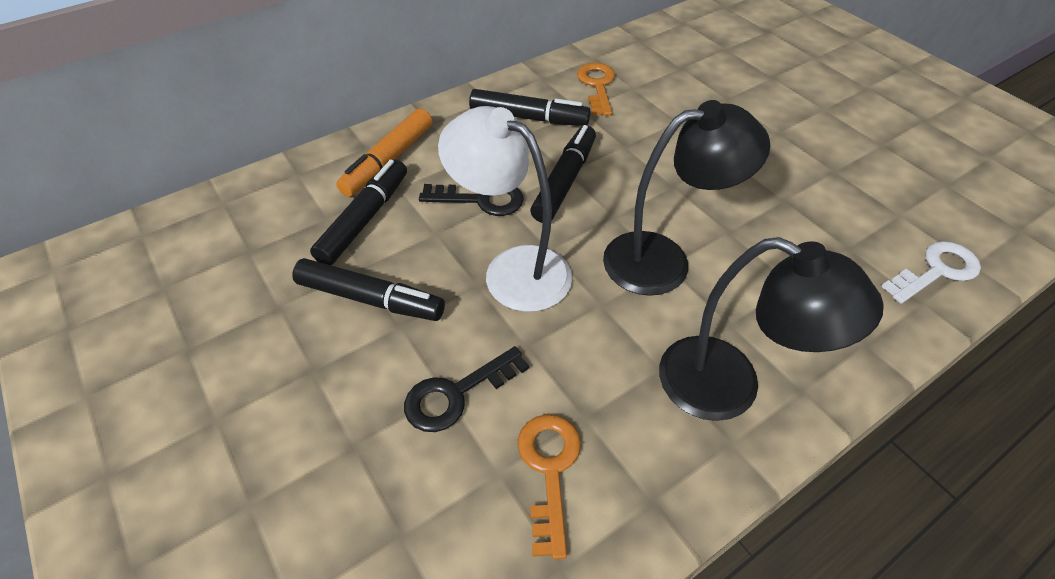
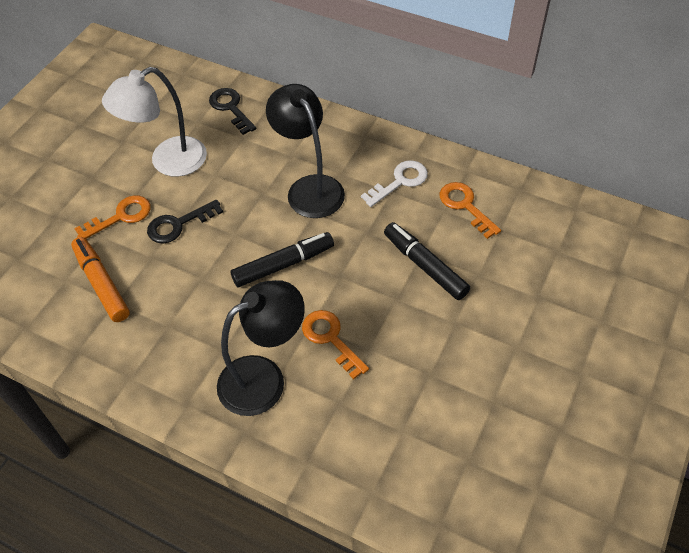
black marker: [292,258,445,321] [310,159,407,265] [469,89,591,126] [530,125,596,223] = 4 -> [230,232,334,287] [384,222,470,300] = 2
orange key: [518,414,581,559] [577,63,615,116] = 2 -> [74,195,151,239] [302,310,369,379] [440,182,501,239] = 3

